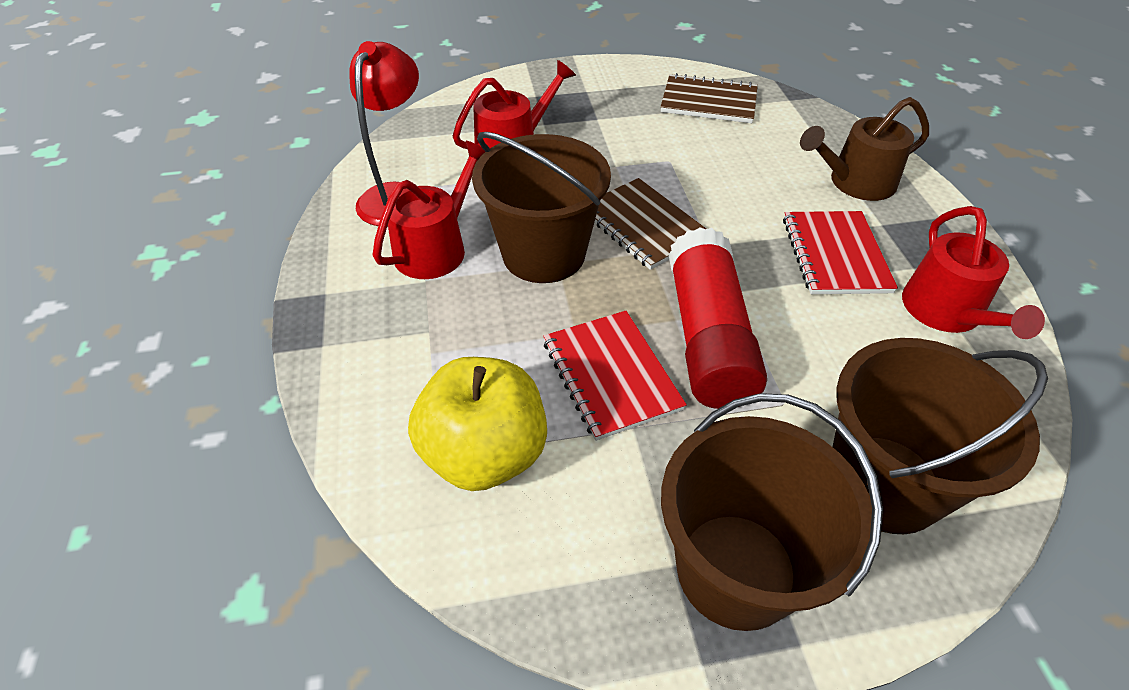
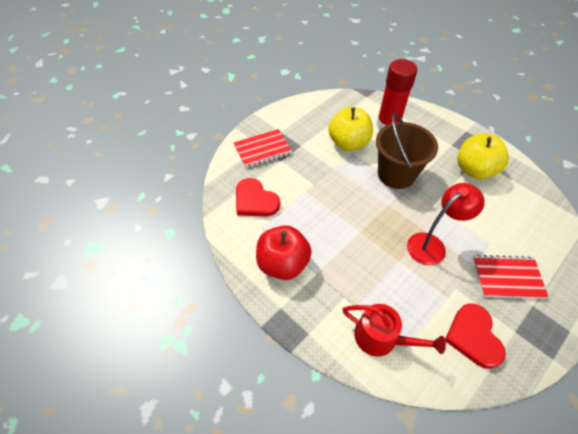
brown bucket: [472,132,611,283] [661,393,883,631] [833,338,1048,534] = 3 -> [376,113,438,189] = 1
brown notebook: [594,178,706,270] [661,73,758,123] = 2 -> none = 0
brown watering can: [800,97,929,201] = 1 -> none = 0
red apple: none = 0 -> [256,225,312,280] = 1
red heart: none = 0 -> [236,178,280,217] [445,303,506,369] = 2
red watering can: [373,141,485,279] [453,60,576,149] [902,206,1045,339] = 3 -> [343,304,446,357] = 1
yellow apple: [408,357,547,491] = 1 -> [328,107,373,151] [457,133,509,179] = 2

